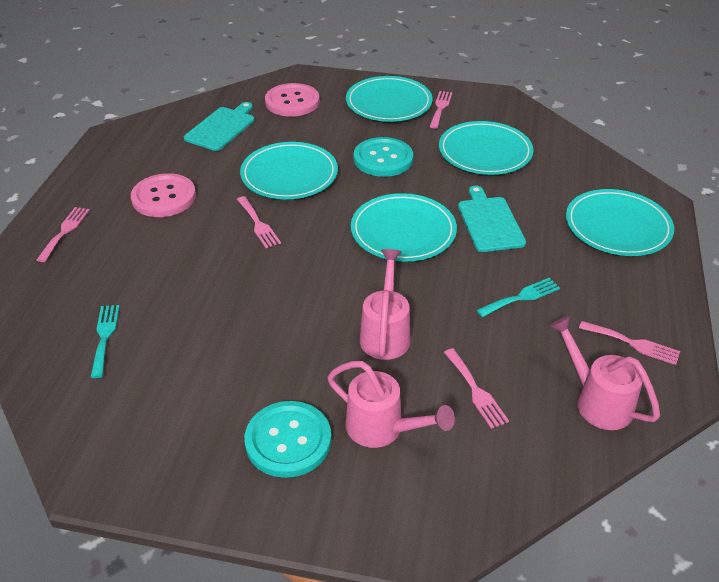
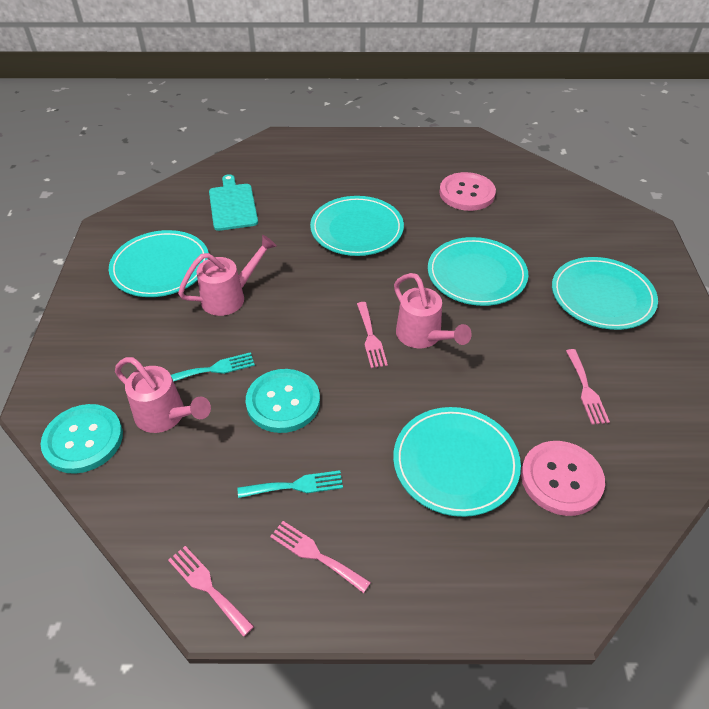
pink fork: [37,207,90,262] [237,196,281,248] [430,91,453,129] [444,348,509,429] [579,321,680,365] = 5 -> [168,546,254,637] [270,521,371,593] [357,302,388,368] [566,349,610,425] = 4
turquoise cutting board: [184,102,254,151] [458,186,526,252] = 2 -> [209,174,258,231] = 1

